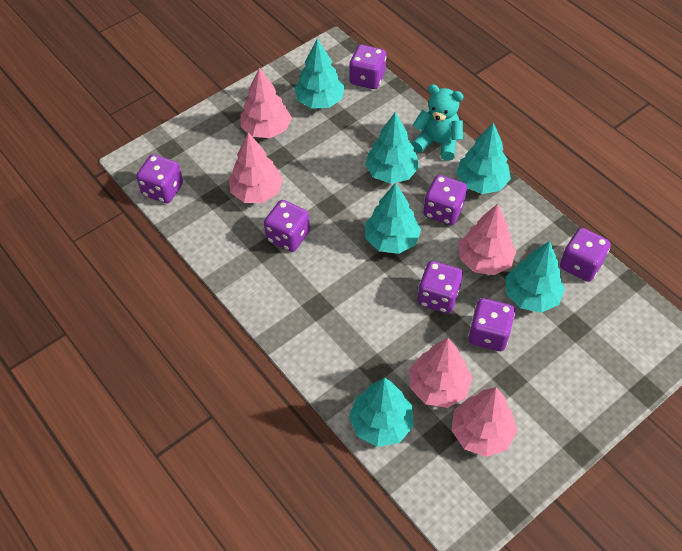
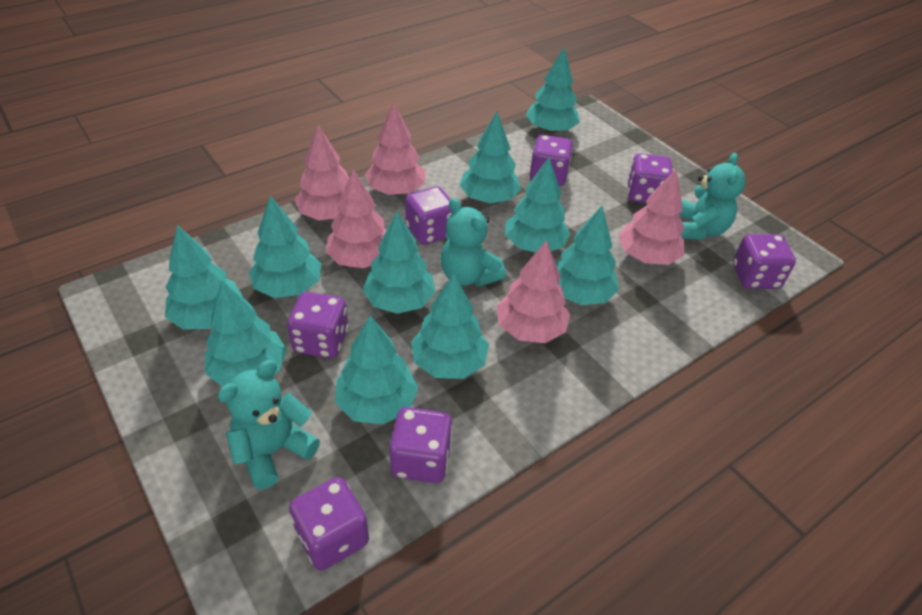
turquoise teddy bear: [412,84,464,161] = 1 -> [217,360,320,490] [440,198,506,287] [679,153,746,240] = 3
turquoise tree: [294,39,345,109] [349,378,414,447] [365,112,419,184] [365,182,421,254] [456,122,511,194] [506,241,565,313] = 6 -> [165,225,243,330] [205,280,287,387] [249,195,322,298] [335,315,418,424] [363,211,436,314] [411,274,489,379] [459,112,521,203] [505,158,570,252] [526,47,580,133] [555,206,619,305] = 10

